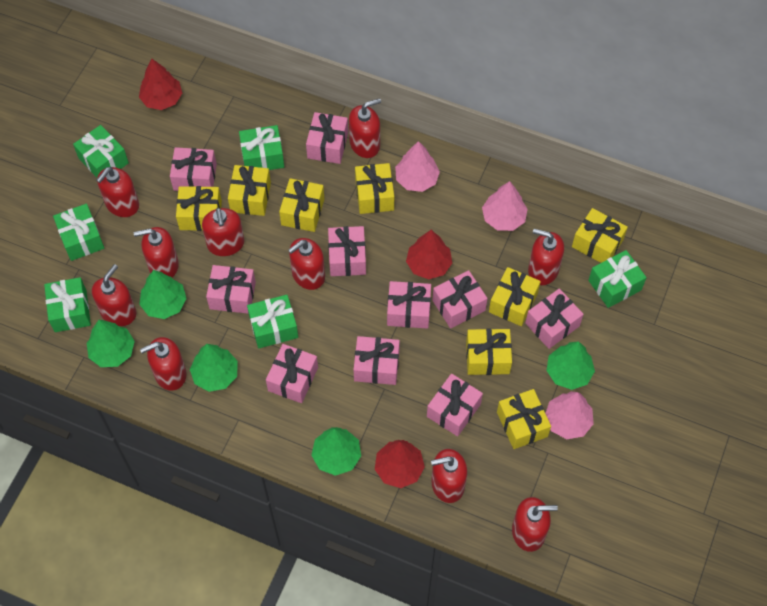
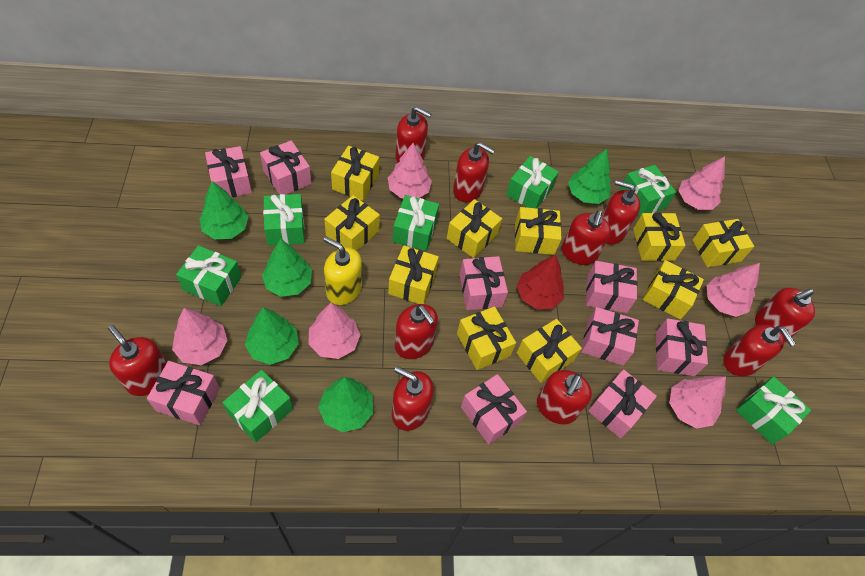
green gift: [44,277,91,332] [53,204,104,261] [73,125,129,177] [239,125,284,170] [247,295,298,348] [588,250,647,308] = 6 -> [176,245,241,306] [222,370,293,442] [263,194,305,246] [393,195,439,251] [506,156,559,208] [620,165,676,217] [736,376,811,444] = 7
pink gift: [170,147,217,191] [206,265,256,314] [266,344,318,403] [306,112,348,164] [328,226,366,276] [353,336,400,385] [387,281,431,329] [427,373,483,436] [432,270,488,328] [525,288,583,349] = 10 -> [147,361,220,425] [205,146,252,197] [260,140,312,195] [459,256,508,310] [461,374,527,444] [581,307,639,365] [586,261,638,313] [588,369,657,438] [656,318,708,376] = 9
pink tree: [395,141,440,192] [482,181,528,231] [545,392,594,439] = 3 -> [172,308,228,365] [308,303,360,359] [388,143,432,198] [669,376,726,428] [678,156,725,210] [707,263,760,317] = 6
red tree: [139,59,182,110] [375,440,425,488] [406,230,452,279] = 3 -> [517,255,564,309] = 1
yellow gift: [176,186,222,231] [228,165,271,216] [279,178,324,232] [355,163,394,214] [466,329,512,375] [489,267,541,326] [497,389,551,449] [572,208,628,263] = 8 -> [324,195,380,251] [331,146,379,201] [388,245,439,304] [447,199,502,258] [457,306,516,370] [515,207,562,255] [517,319,582,383] [633,213,686,261] [643,260,704,320] [693,219,754,267] = 10
yellow soap dispenser: none = 0 -> [324,237,362,305] = 1

